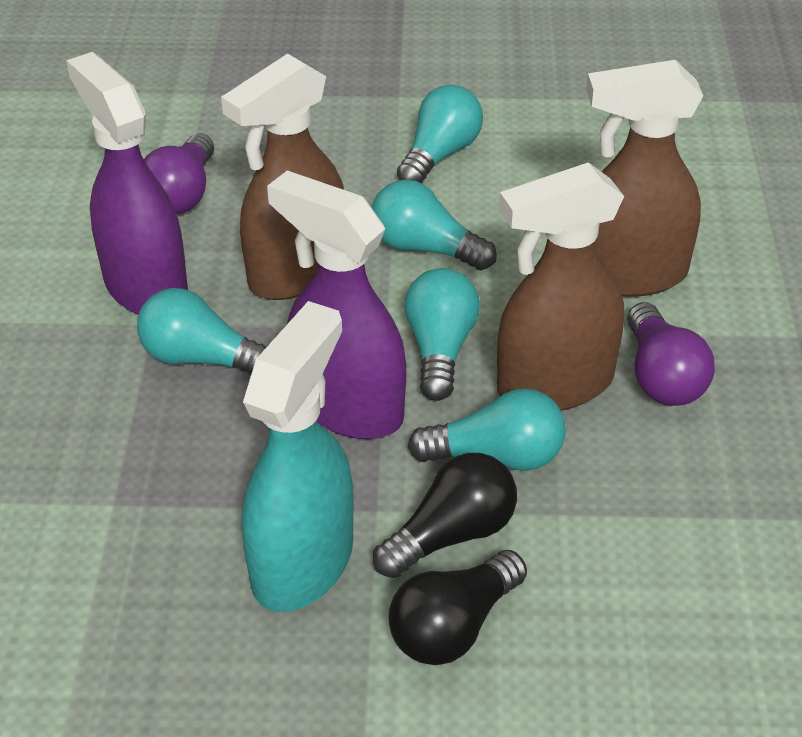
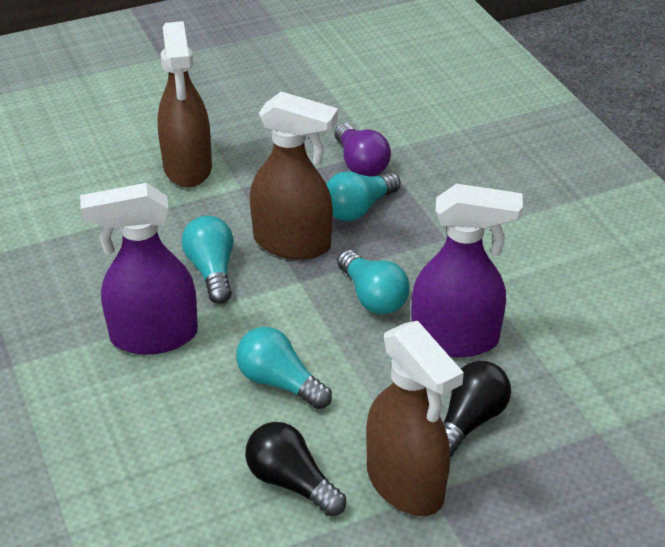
purple light bulb: [144,133,214,214] [627,302,715,406] = 2 -> [334,123,391,177] = 1
turquoise light bulb: [137,288,266,375] [372,179,497,270] [397,85,483,183] [404,268,480,401] [408,388,566,471] = 5 -> [181,216,234,304] [236,327,332,409] [326,172,401,221] [337,250,410,315] = 4
turquoise spray bottle: [242,301,354,612] = 1 -> none = 0

